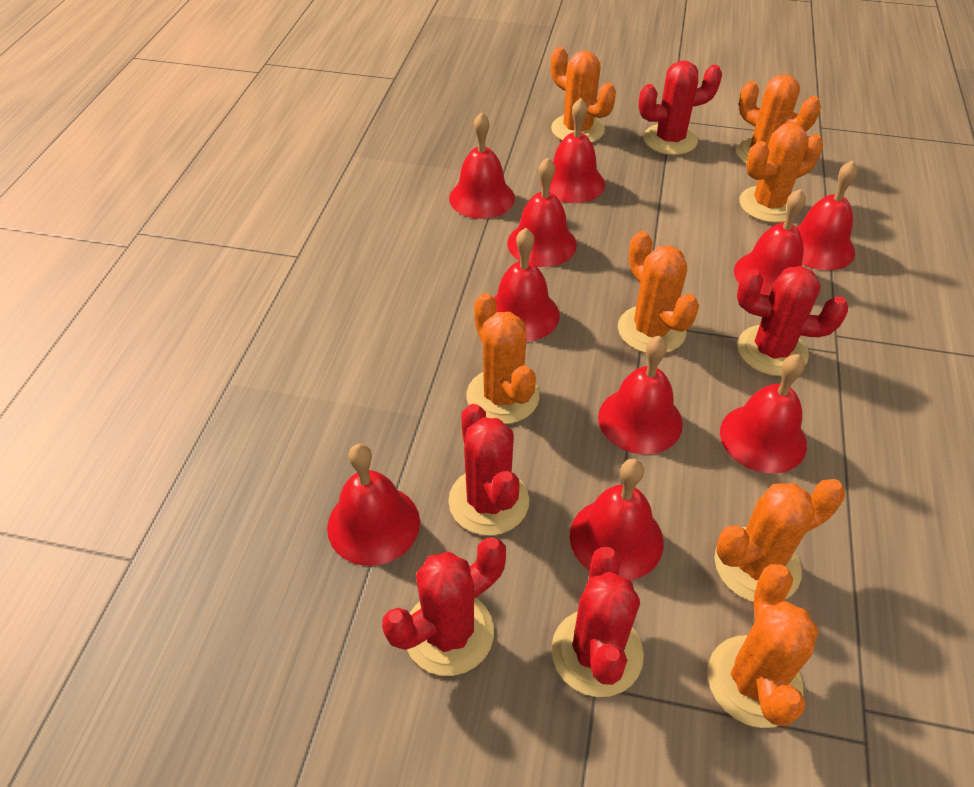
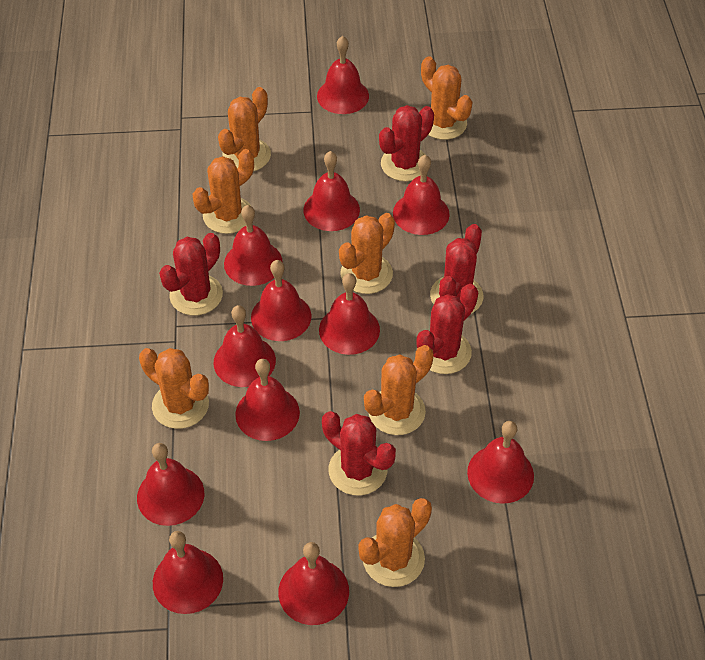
red bell: [327,444,420,566] [449,112,515,219] [494,228,560,342] [507,157,577,267] [541,98,605,203] [570,459,663,580] [598,336,683,454] [720,354,807,473] [734,189,806,296] [796,161,858,270] = 10 -> [137,443,204,526] [153,531,223,614] [214,305,276,387] [224,205,282,286] [235,359,300,441] [251,260,311,341] [278,542,349,625] [303,151,360,231] [317,36,369,114] [319,273,380,355] [393,155,450,235] [467,421,534,504] = 12

